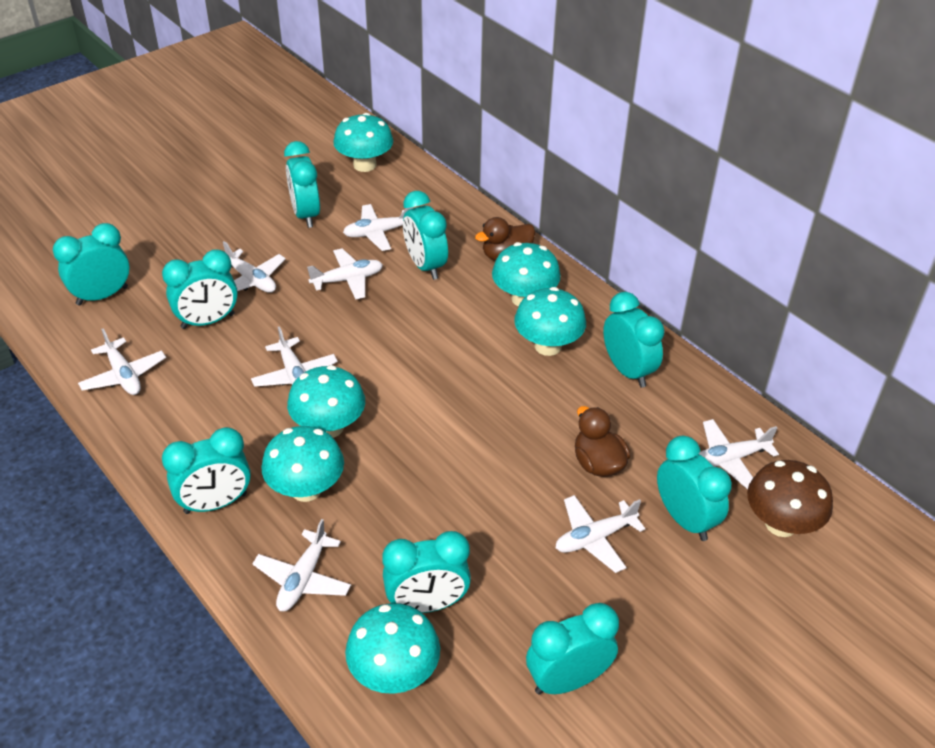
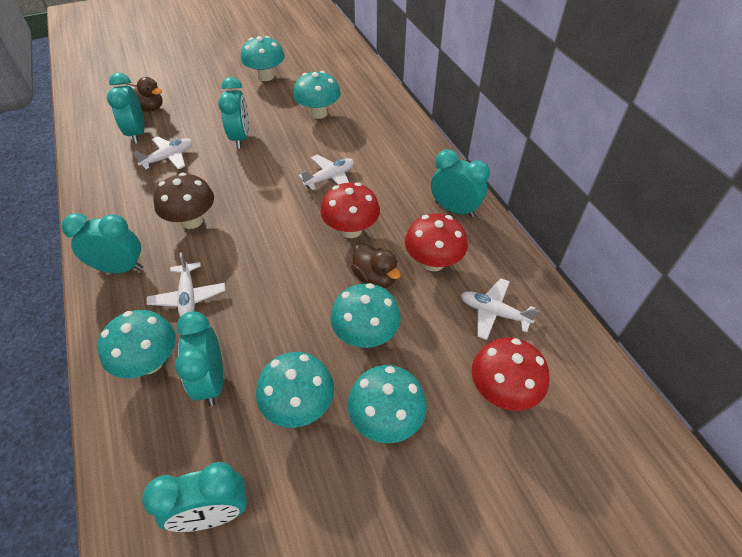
red mushroom: none = 0 -> [321,182,380,238] [405,213,468,271] [472,337,549,411] = 3
turquoise clock: [53,223,130,305] [162,249,238,329] [162,427,251,514] [284,141,320,228] [382,531,471,613] [403,191,448,280] [526,603,619,695] [603,292,665,388] [657,436,732,541] = 9 -> [62,213,143,273] [107,73,145,144] [142,462,247,532] [175,311,223,406] [218,77,249,149] [431,149,490,218] = 6
white plane: [78,328,166,395] [223,241,286,293] [251,326,338,387] [252,519,351,611] [307,248,383,300] [343,204,413,251] [556,495,645,573] [699,419,779,489] = 8 -> [133,136,192,169] [146,252,225,317] [299,155,354,190] [461,278,539,340] = 4

